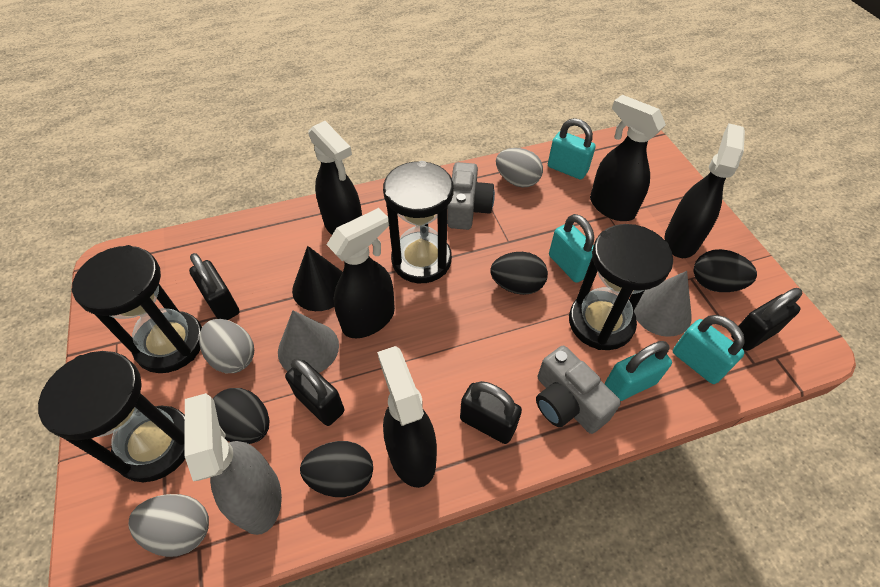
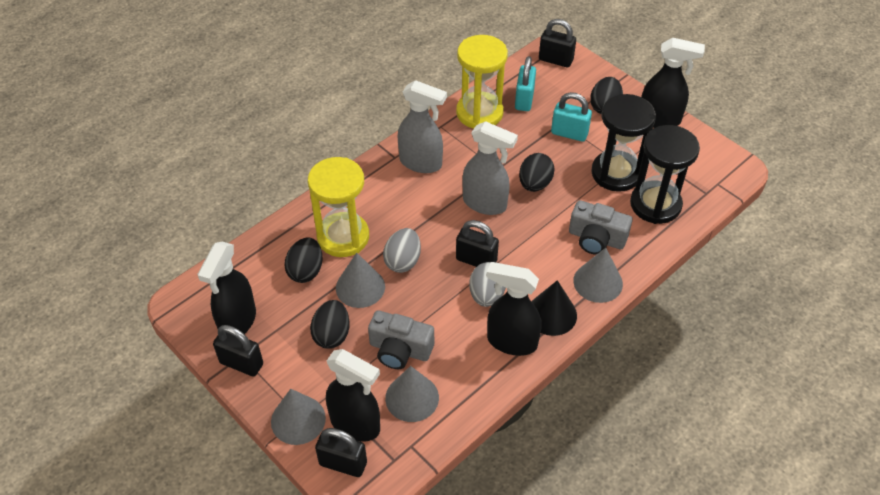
black hourglass: [38,351,185,482] [72,245,202,373] [383,161,454,283] [569,224,673,350] = 4 -> [591,94,656,192] [630,125,700,224] = 2
black spray bottle: [308,121,362,235] [327,208,395,338] [377,346,437,488] [590,95,666,221] [665,123,745,258] = 5 -> [197,241,256,334] [326,349,380,442] [487,262,542,356] [641,38,705,128] = 4
grey cone: [278,310,339,373] [634,271,692,337] = 2 -> [271,389,326,445] [336,253,385,308] [385,366,439,422] [573,248,623,303] = 4
grey egg: [129,494,209,557] [199,319,254,373] [496,148,543,187] = 3 -> [383,228,421,273] [469,262,506,307] = 2
grey spray bottle: [185,393,282,535] = 1 -> [398,80,447,173] [462,121,518,215] = 2
turquoise padlock: [548,118,596,180] [549,214,594,283] [605,341,672,401] [673,315,745,384] = 4 -> [515,56,536,111] [551,92,592,142] = 2
yellow hourglass: none = 0 -> [308,157,369,257] [456,35,508,128] = 2

